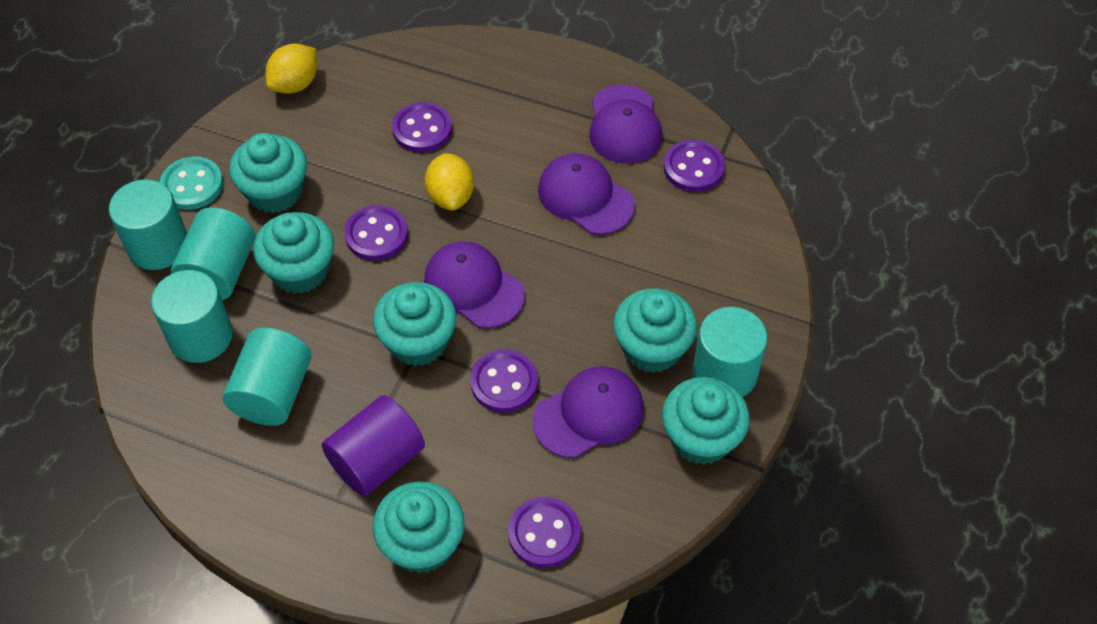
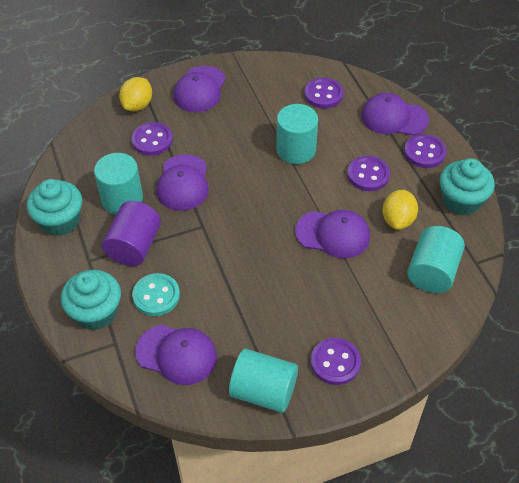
purple cap: [424,241,525,328] [532,366,644,458] [538,153,635,235] [589,84,662,164] = 4 -> [135,325,217,385] [156,154,209,211] [173,66,226,112] [295,210,370,259] [361,93,429,136] = 5
turquoise cupcake: [229,133,307,213] [253,212,334,294] [373,282,457,366] [373,482,465,574] [613,288,697,373] [662,377,749,465] = 6 -> [27,179,82,236] [61,270,121,330] [440,158,495,215] = 3
turquoise cylinder: [109,179,187,270] [151,270,233,363] [171,207,255,300] [223,327,311,426] [693,307,768,397] = 5 -> [94,153,143,215] [229,349,298,413] [276,104,318,164] [407,226,465,293] = 4

